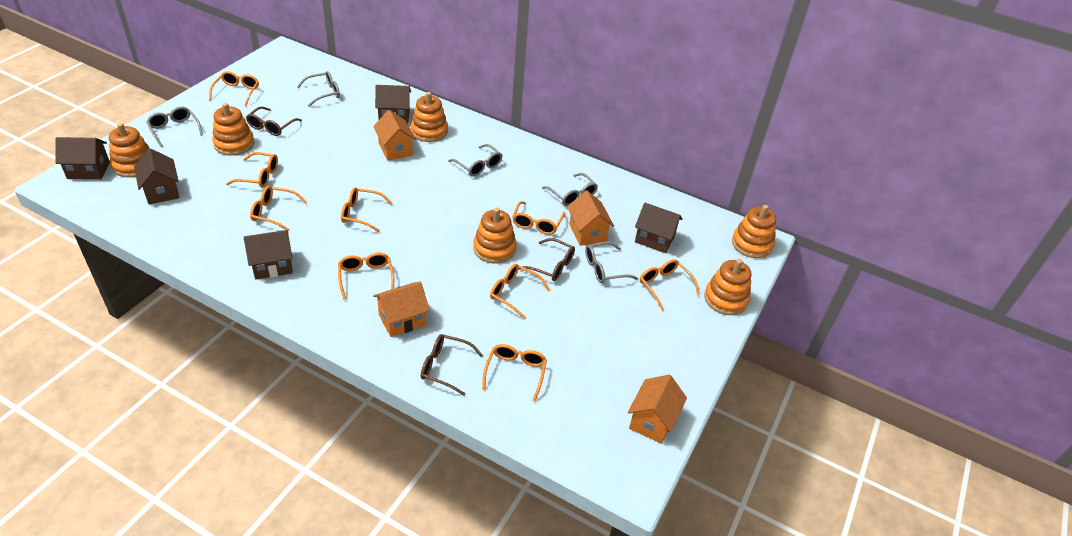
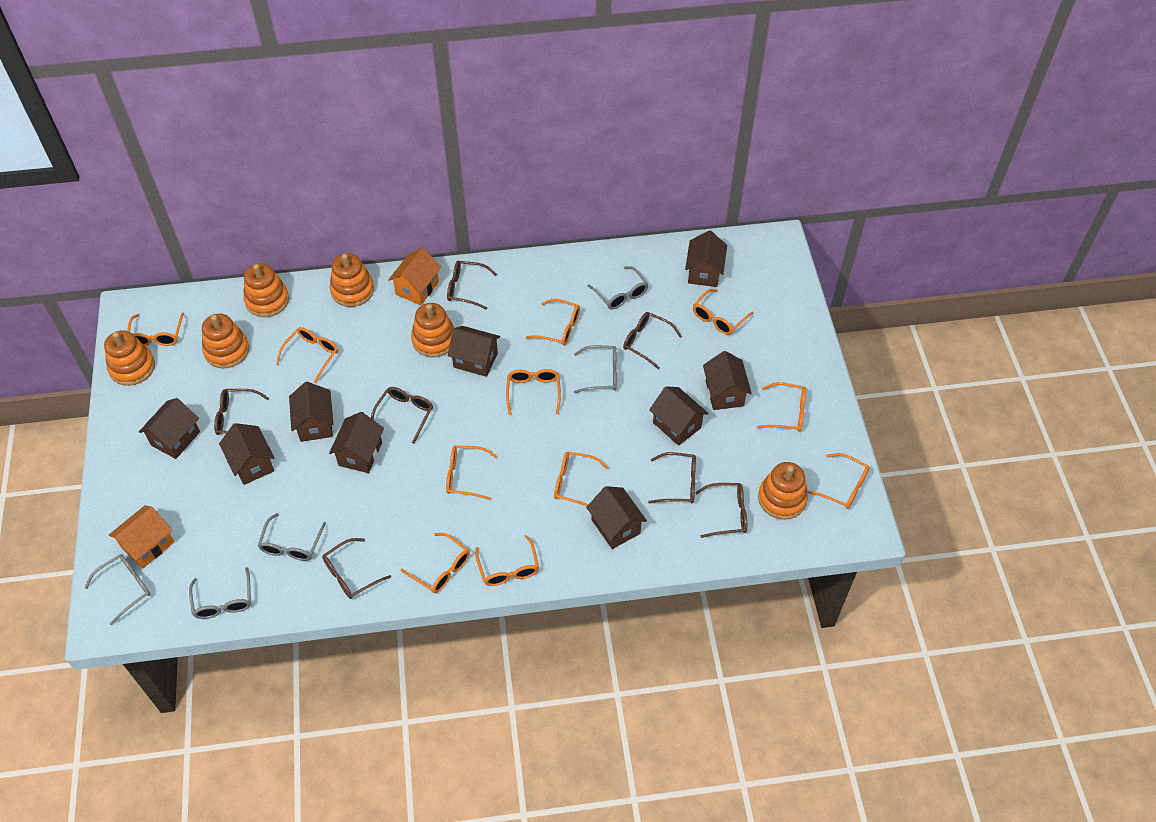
brown glasses: [246,106,302,136] [421,334,483,396] [519,238,575,281] = 3 -> [214,389,269,435] [322,538,391,599] [371,387,433,444] [447,261,497,310] [623,312,682,369] [648,452,696,503] [695,483,747,538] = 7
brown house: [55,137,110,179] [134,148,179,204] [244,230,293,279] [375,85,411,123] [635,203,682,253] = 5 -> [139,398,200,459] [219,423,274,485] [289,382,333,442] [329,412,384,473] [448,326,500,377] [586,486,647,549] [649,386,708,446] [685,230,727,287] [703,351,752,410] = 9
orange glasses: [209,71,259,106] [226,152,278,188] [250,186,308,231] [338,253,394,300] [341,187,393,232] [482,344,547,402] [490,264,550,320] [512,201,565,235] [640,259,700,311] = 9 -> [127,312,184,346] [276,327,338,383] [401,533,470,593] [446,445,498,500] [475,535,539,586] [506,369,561,415] [526,299,580,346] [554,452,609,506] [693,289,754,335] [757,382,806,432] [808,453,870,509] = 11
orange house: [373,110,416,161] [373,282,430,337] [567,190,614,246] [628,375,687,444] = 4 -> [109,505,174,568] [388,248,441,305] = 2

